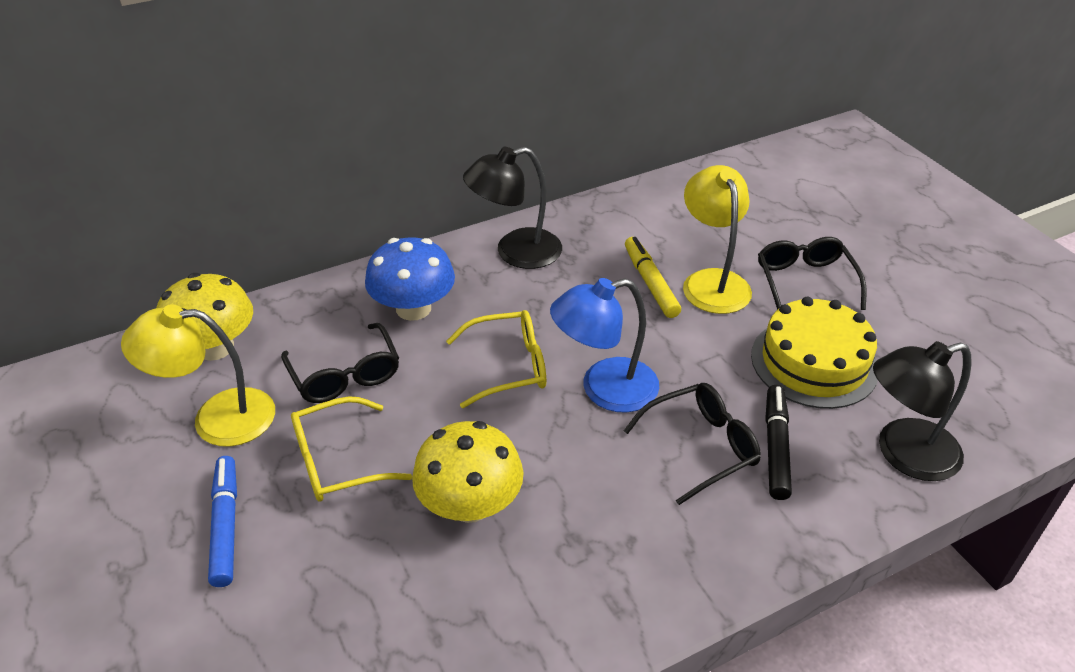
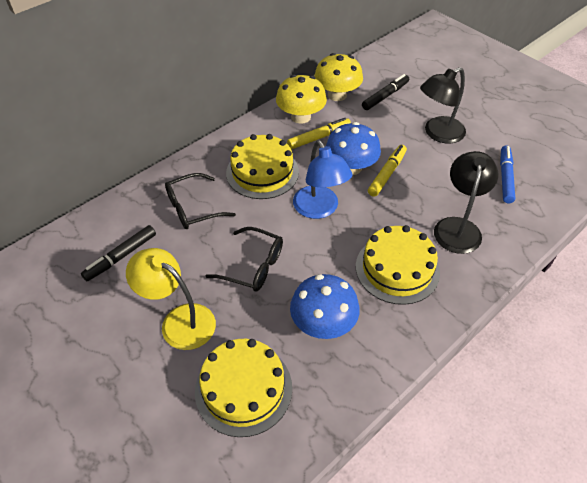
black glasses: [281,323,399,403] [624,383,761,505] [758,237,867,310] = 3 -> [165,173,236,229] [206,227,283,292] = 2
black marker: [765,385,792,500] = 1 -> [81,225,156,281] [362,74,409,110] = 2
blue mushroom: [365,237,455,321] = 1 -> [290,274,360,339] [326,122,381,175] = 2
yellow cake: [751,296,878,409] = 1 -> [195,339,292,437] [226,134,299,199] [356,225,440,305] = 3
yellow glasses: [291,396,412,502] [446,310,546,408] = 2 -> none = 0
yellow lamp: [121,304,275,447] [683,165,752,314] = 2 -> [126,248,216,350] = 1
yellow marker: [625,237,681,318] = 1 -> [287,118,351,149] [368,145,407,197] = 2

